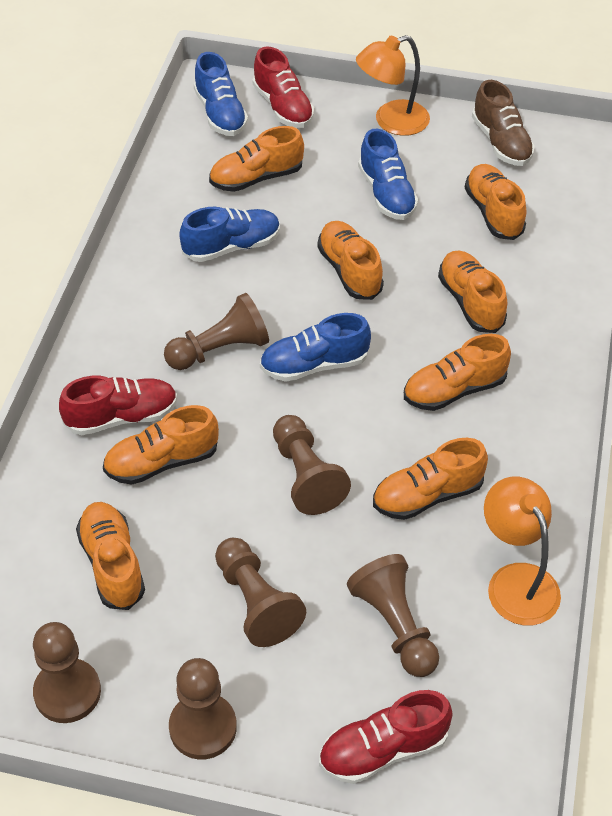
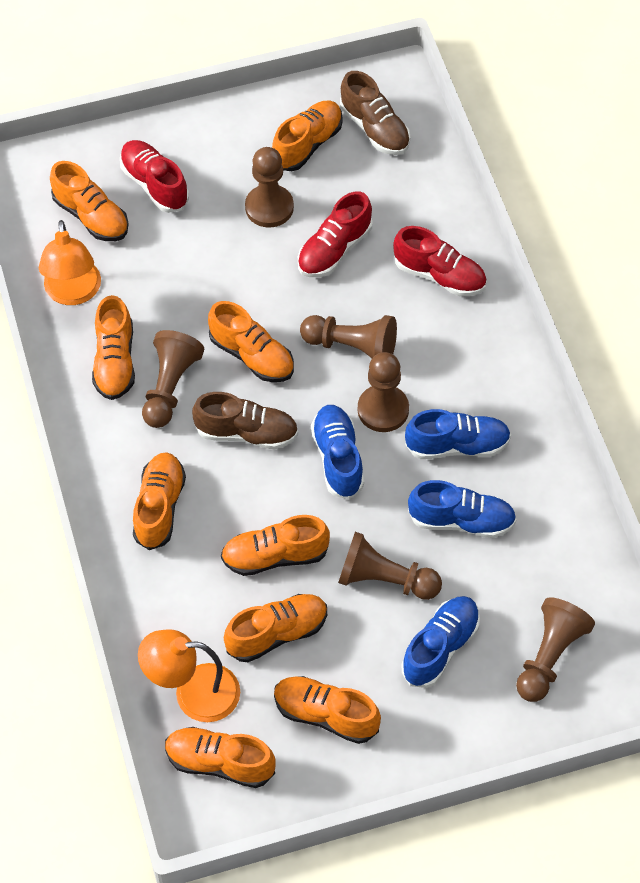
brown shoe: [472,80,535,166] = 1 -> [192,392,298,449] [340,71,410,155] = 2
orange shoe: [76,502,145,610] [103,405,219,485] [209,126,304,192] [317,221,384,300] [373,438,488,520] [404,334,511,411] [438,251,507,333] [465,164,526,240] = 8 -> [50,161,129,241] [92,295,135,400] [133,452,186,550] [165,727,276,788] [208,301,294,382] [221,515,330,576] [224,594,327,662] [272,101,343,171] [274,676,381,744] = 9

